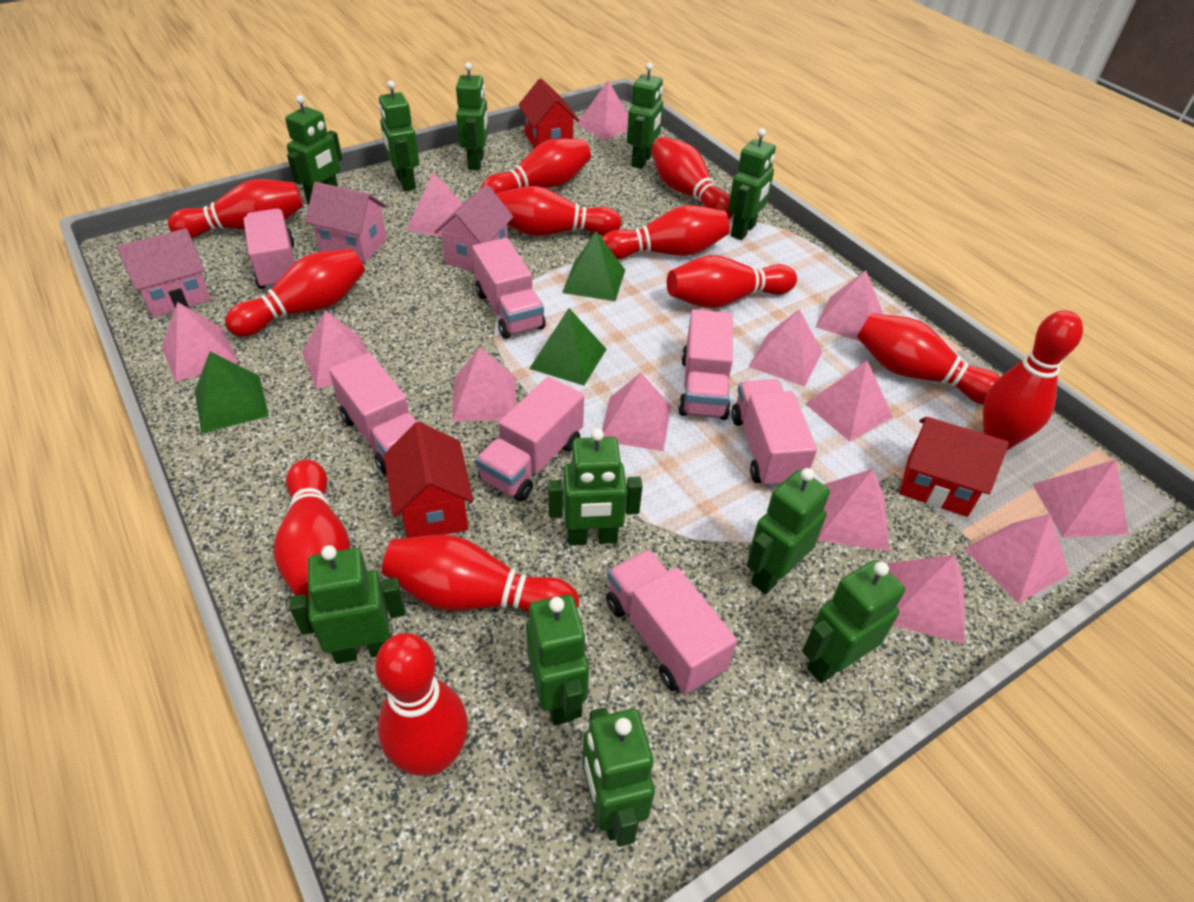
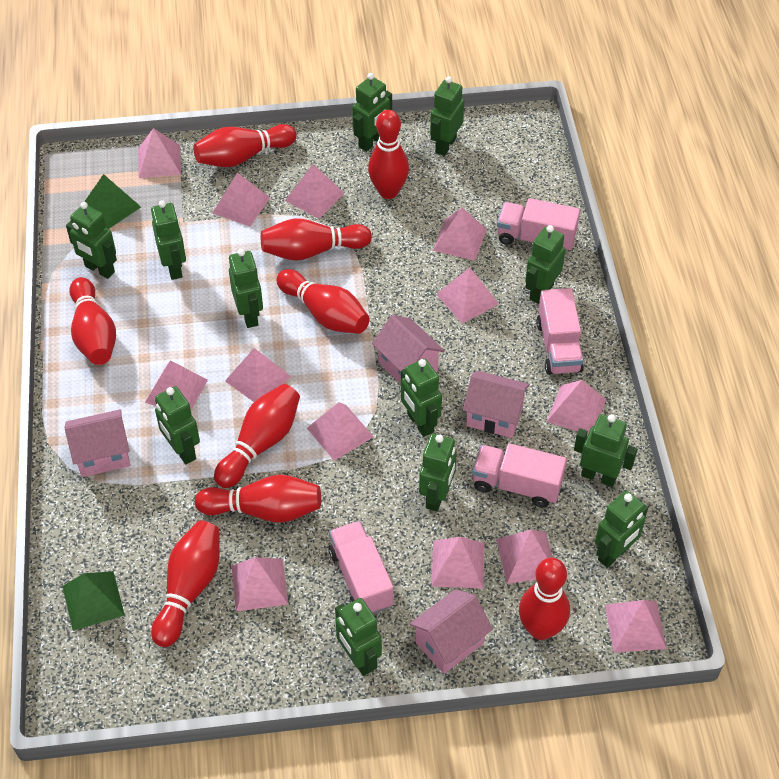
green pyramid: [195,352,269,434] [529,308,607,386] [562,231,625,301] = 3 -> [62,571,125,631] [84,174,141,229] = 2
green robot: [285,95,342,205] [290,545,405,664] [379,80,419,191] [456,62,489,170] [526,594,589,726] [548,428,643,545] [582,708,655,847] [627,62,663,169] [728,128,776,240] [747,468,830,594] [802,560,905,683] = 11 -> [66,202,117,279] [151,200,186,280] [155,386,200,464] [229,249,263,328] [335,598,382,676] [352,73,392,152] [401,359,442,437] [419,434,457,511] [430,76,464,156] [525,225,565,304] [574,414,637,487] [595,491,648,568] = 12
pink house: [117,228,211,317] [305,182,387,262] [434,185,514,272] = 3 -> [64,409,130,477] [372,315,445,384] [409,589,493,674] [463,371,530,438] = 4
pink truck: [244,209,295,290] [329,353,417,474] [472,238,545,339] [476,377,584,502] [606,549,737,694] [678,309,733,420] [731,379,817,488] = 7 -> [329,521,394,614] [472,443,567,508] [497,198,580,250] [536,288,584,375] = 4
red bowling pin: [168,179,304,238] [225,249,365,337] [273,459,350,598] [375,633,468,776] [382,535,579,613] [481,139,591,194] [496,186,621,236] [602,205,730,260] [651,137,733,219] [667,255,797,309] [857,313,1000,405] [983,310,1083,450] = 12 -> [69,277,116,365] [151,521,220,647] [194,124,297,167] [195,474,321,523] [214,384,300,488] [261,218,372,261] [276,269,370,334] [368,110,409,199] [519,558,570,640] = 9
red house: [384,422,474,538] [518,79,579,149] [899,417,1009,517] = 3 -> none = 0

